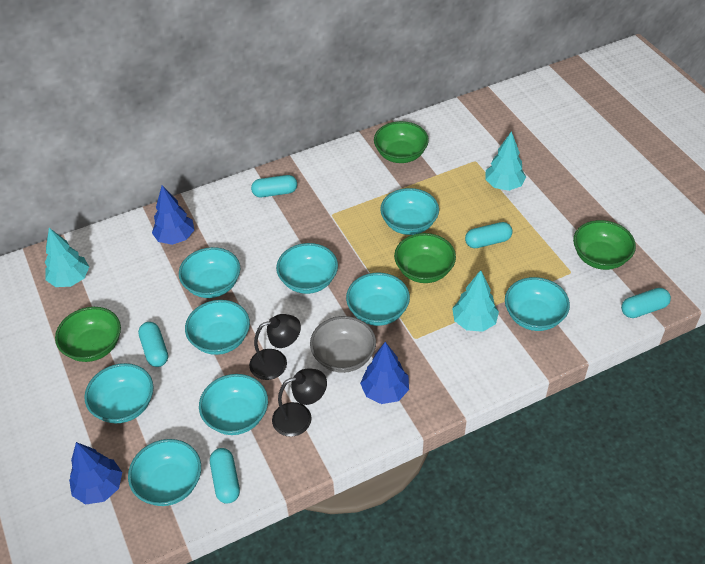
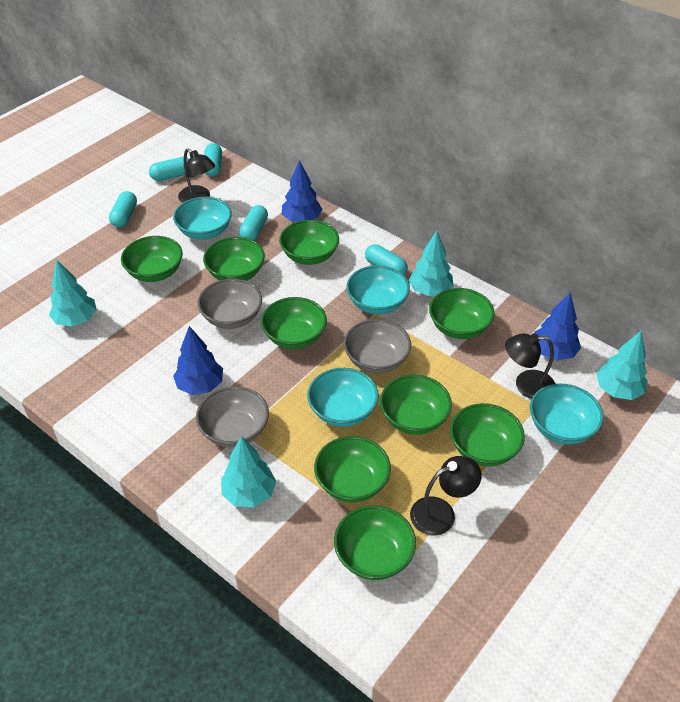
black lamp: [249,314,301,380] [272,368,327,437] = 2 -> [178,148,215,203] [410,456,482,535] [505,333,555,399] = 3
green bowl: [55,307,121,362] [374,121,429,163] [394,233,456,283] [573,220,636,270] = 4 -> [121,236,183,282] [203,237,265,281] [261,297,327,349] [279,220,339,265] [314,436,391,503] [334,505,416,580] [380,375,452,435] [429,288,495,339] [450,403,525,466] = 9
grey bowl: [310,316,376,373] = 1 -> [196,386,269,447] [198,279,262,329] [344,319,411,374] = 3
turquoise bowl: [84,363,154,423] [128,439,201,506] [179,247,240,298] [185,300,250,355] [199,374,268,435] [276,243,338,294] [346,273,410,326] [380,188,439,235] [505,277,570,331] = 9 -> [173,197,232,240] [307,368,379,427] [346,265,410,315] [530,384,604,444] = 4
turquoise tree: [45,228,89,287] [452,270,499,332] [485,131,526,191] = 3 -> [49,259,97,327] [221,436,276,507] [409,231,454,296] [596,331,648,400] = 4

